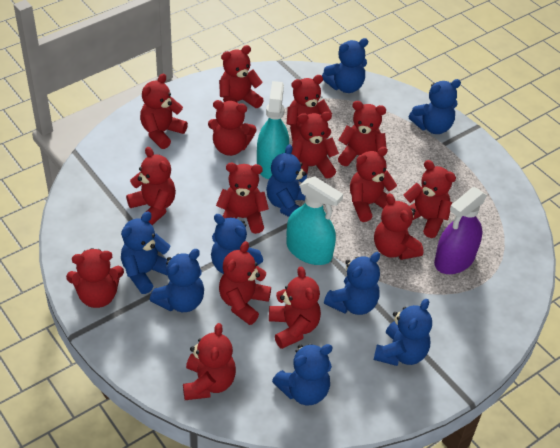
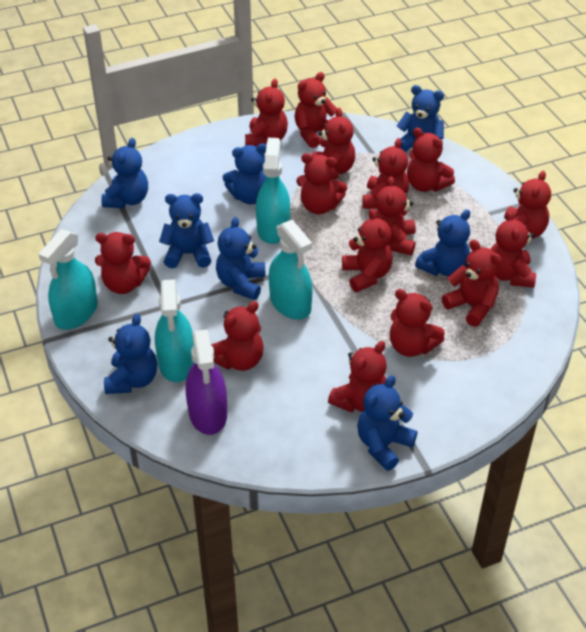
blue teddy bear: [121,211,170,294] [150,249,204,312] [211,214,263,274] [266,144,307,217] [272,343,333,405] [322,38,368,93] [324,252,380,315] [374,299,432,366] [409,79,461,134] = 9 -> [101,138,148,208] [104,314,157,394] [159,193,214,268] [216,217,266,300] [223,143,267,204] [357,375,417,471] [397,85,444,152] [415,210,470,277] = 8
turquoise spray bottle: [257,81,289,179] [286,176,343,265] = 2 -> [39,230,98,329] [155,279,194,382] [256,138,290,244] [269,220,312,320] = 4

